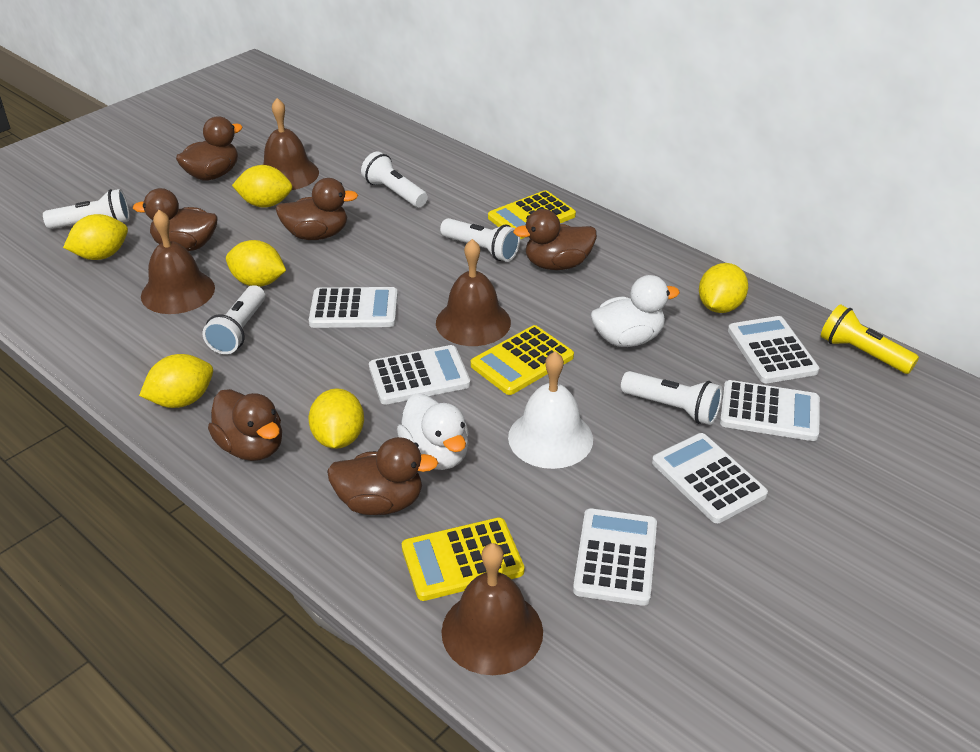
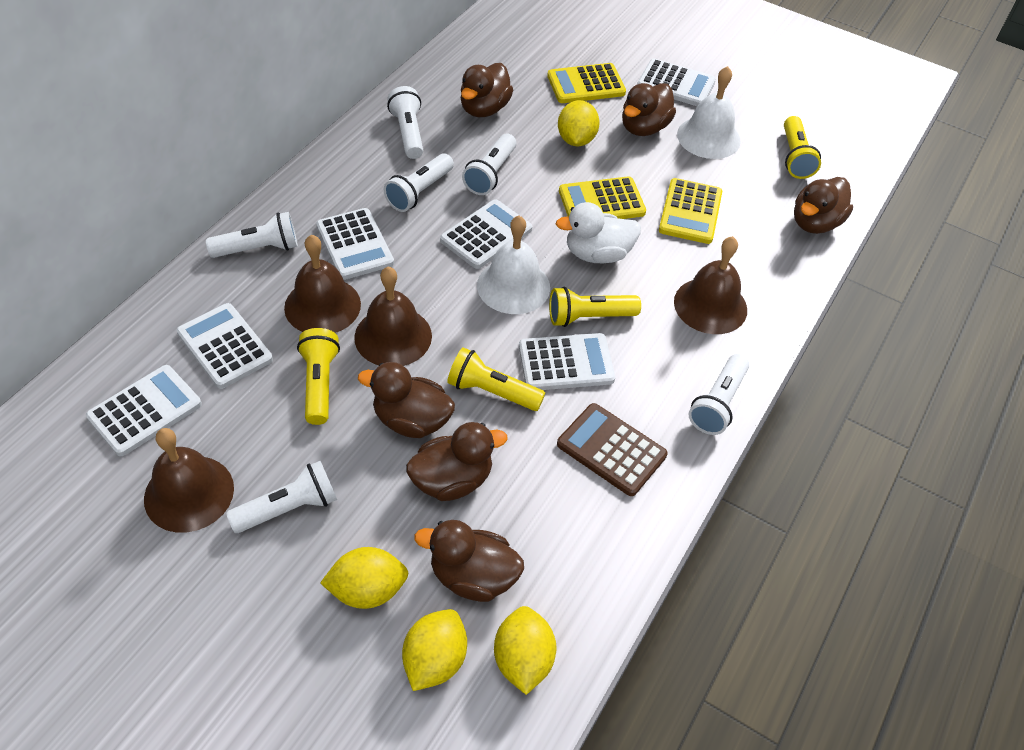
brown calculator: none = 0 -> [557,403,668,496] = 1
white bell: [508,351,593,469] = 1 -> [477,216,550,314] [677,66,741,159] = 2
white duck: [397,393,469,470] [590,275,680,347] = 2 -> [556,202,641,263] = 1
white flashlight: [43,189,130,229] [203,285,265,354] [361,152,428,207] [440,218,520,262] [621,371,722,425] = 5 -> [206,212,298,258] [226,461,337,533] [384,153,454,212] [387,86,423,159] [462,134,516,195] [688,354,749,435] = 6
yellow flashlight: [821,304,919,374] = 1 -> [297,328,340,425] [447,347,545,411] [549,287,641,327] [784,116,821,179] = 4
yellow lemon: [63,214,128,260] [139,354,213,408] [226,240,286,287] [232,165,292,208] [308,388,364,449] [699,263,748,313] = 6 -> [320,547,409,609] [402,609,467,691] [494,606,557,695] [558,100,600,146] = 4

